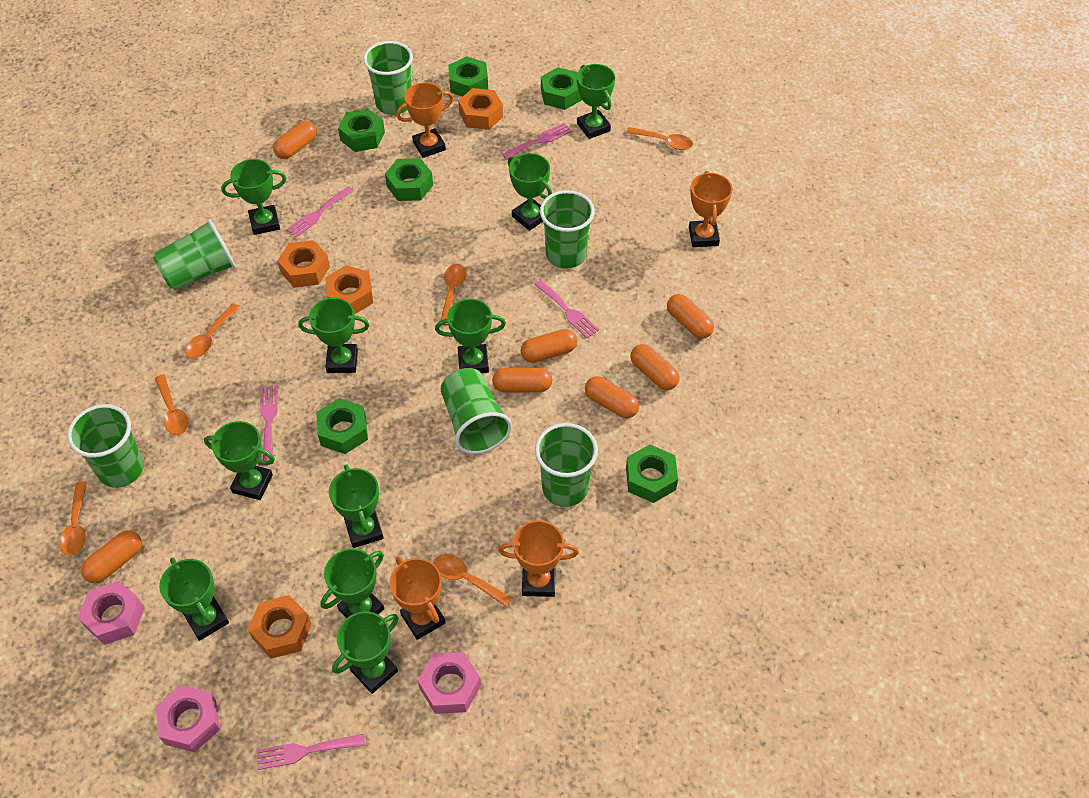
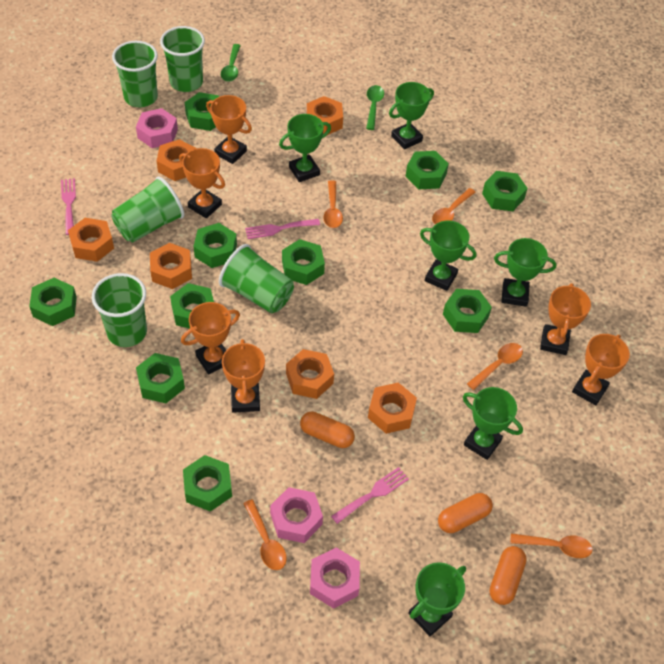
green cup: [67,404,144,488] [153,219,236,290] [363,41,413,115] [441,368,512,454] [535,423,598,507] [540,190,595,269] = 6 -> [92,273,147,347] [111,176,184,243] [112,41,158,107] [160,26,205,92] [219,244,294,313] = 5
green nut: [316,398,368,454] [338,109,385,152] [385,158,433,201] [448,56,488,97] [541,67,582,110] [626,445,678,503] = 6 -> [29,278,77,326] [136,353,185,403] [170,283,214,329] [183,455,232,512] [185,92,219,131] [193,223,237,268] [282,239,325,285] [405,151,449,189] [443,289,492,333] [482,171,528,211] = 10
green spoon: none = 0 -> [221,44,241,82] [366,85,384,130] = 2
green trophy: [159,558,229,641] [204,421,275,500] [221,159,287,235] [298,298,369,373] [321,549,384,618] [329,464,384,548] [332,612,399,694] [435,299,506,373] [508,153,552,231] [577,64,615,139] = 10 -> [279,114,331,182] [389,82,434,150] [408,562,466,636] [420,221,476,291] [463,387,523,460] [494,238,557,307] = 6
orange capsule: [81,530,142,583] [273,121,317,159] [492,368,552,393] [521,329,577,363] [585,376,639,418] [631,344,679,390] [667,294,714,339] = 7 -> [300,411,355,448] [438,493,493,533] [490,546,527,605] = 3
orange nut: [248,595,312,659] [277,240,330,288] [325,265,373,315] [458,88,503,130] = 4 -> [68,218,114,262] [150,243,192,289] [157,139,196,181] [286,349,334,399] [307,96,343,135] [368,382,417,434] = 6
orange spoon: [59,481,87,556] [155,374,189,435] [185,303,240,359] [434,554,512,607] [440,264,466,326] [626,127,693,150] = 6 -> [243,499,287,570] [323,180,343,228] [432,188,476,224] [467,343,523,390] [510,533,593,558] = 5
orange trophy: [390,556,446,640] [396,82,454,158] [498,520,579,597] [689,171,732,247] = 4 -> [179,148,225,218] [181,302,240,375] [206,95,252,164] [222,339,265,413] [540,283,591,355] [572,334,630,405] = 6
pink fork: [257,734,365,770] [260,386,278,460] [286,186,354,238] [502,123,572,160] [534,280,599,339] = 5 -> [61,178,76,235] [245,219,320,239] [331,467,409,524] = 3

